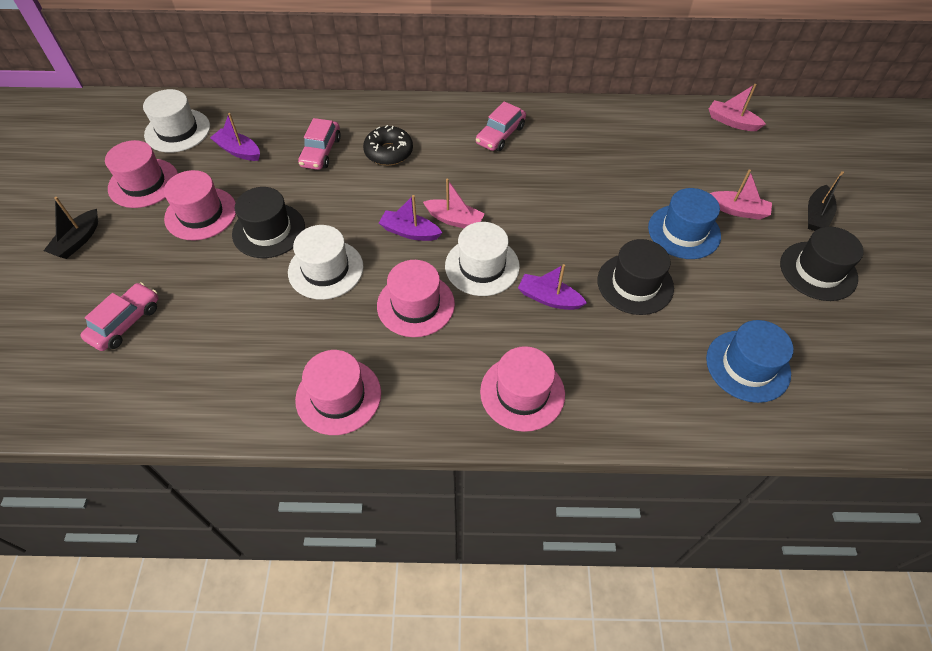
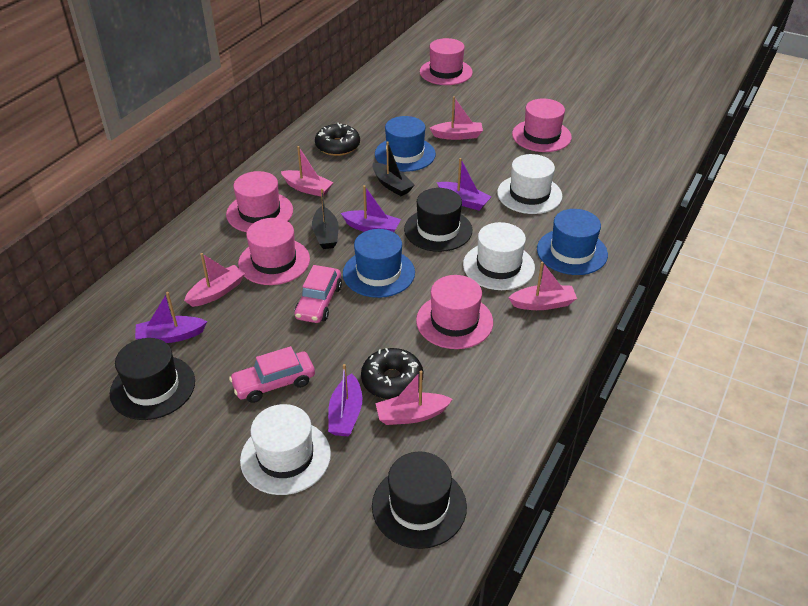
black donut: [363,125,413,165] = 1 -> [315,123,360,156] [361,348,423,400] = 2
blue hat: [648,188,721,259] [706,320,793,403] = 2 -> [343,229,415,298] [375,116,436,172] [537,209,608,275] = 3
pink boat: [423,179,485,228] [709,84,766,131] [710,169,772,220] = 3 -> [184,253,245,307] [281,146,334,196] [375,370,453,425] [430,96,483,140] [508,262,577,310] = 5
pink car: [80,282,159,351] [298,118,341,170] [476,101,526,151] = 3 -> [229,346,315,403] [295,265,342,323] = 2
purple boat: [210,113,260,161] [379,195,442,241] [518,264,587,310] = 3 -> [135,292,207,343] [328,364,362,436] [341,185,401,232] [437,158,492,211] = 4

